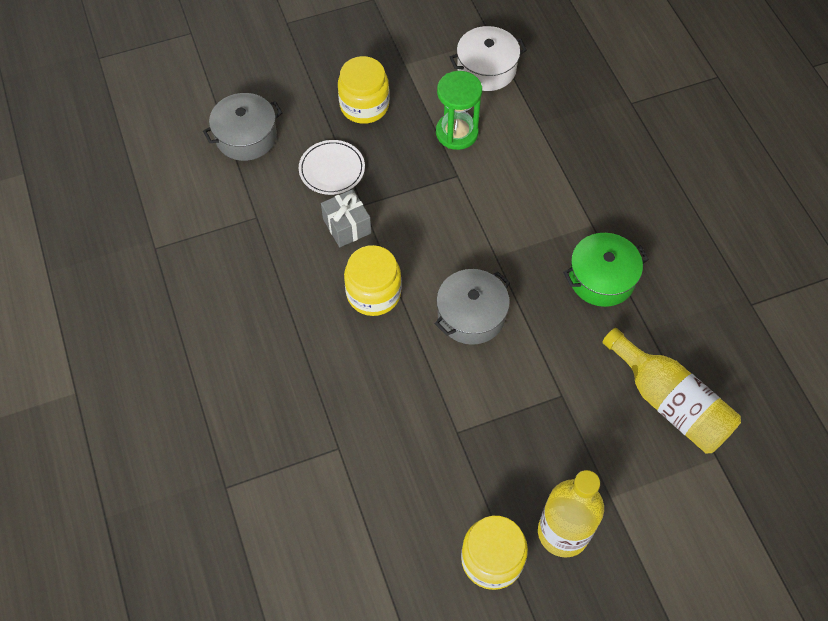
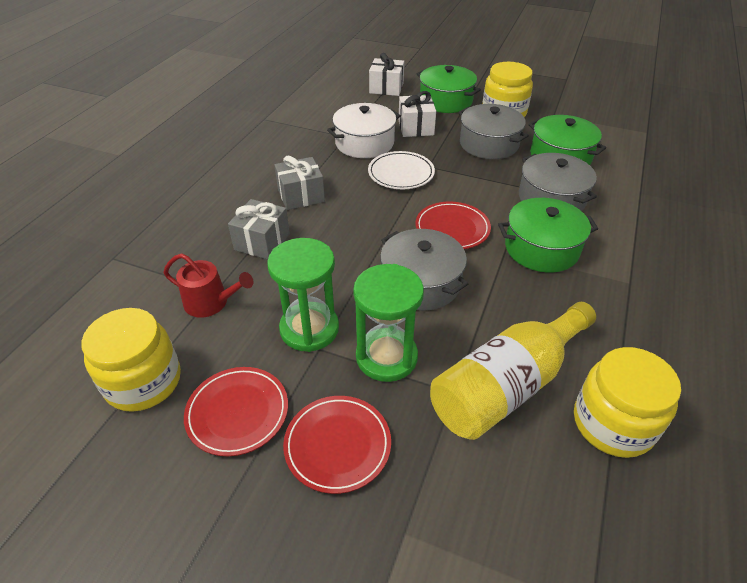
green hourglass: [436,71,482,150] = 1 -> [267,238,339,352] [353,264,424,382] = 2
green pot: [563,233,649,307] = 1 -> [417,65,481,113] [498,198,598,273] [528,115,606,165] = 3
grey gift: [321,189,371,247] = 1 -> [228,199,290,259] [274,156,325,210] = 2
grey pot: [203,93,282,161] [435,269,510,345] = 2 -> [380,229,468,311] [458,104,529,159] [519,153,597,211] = 3
red plate: none = 0 -> [184,367,288,456] [283,396,391,494] [415,201,491,249] = 3
red watering can: none = 0 -> [164,253,254,317] = 1
white gift: none = 0 -> [369,53,404,96] [398,91,436,137] = 2
yellow bottle: [538,470,604,558] [602,328,741,453] = 2 -> [430,302,596,440] = 1

